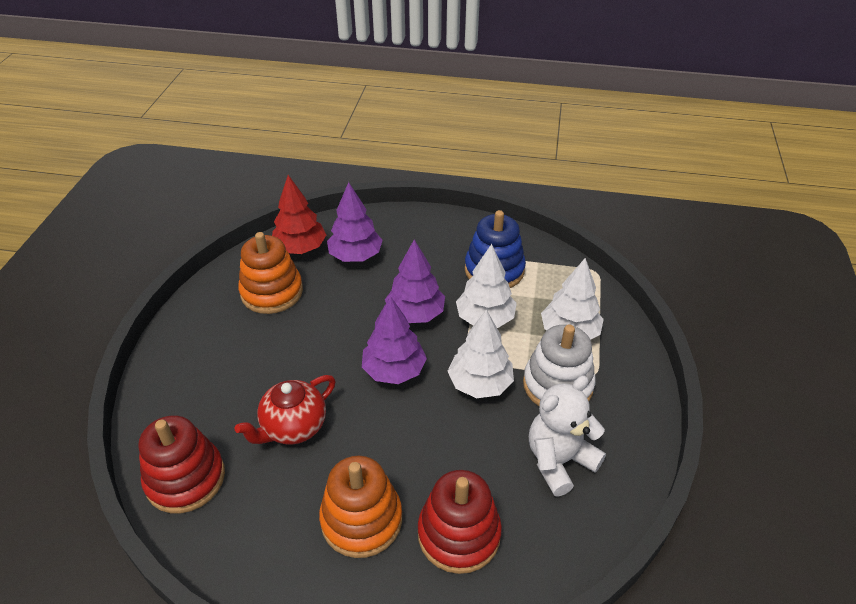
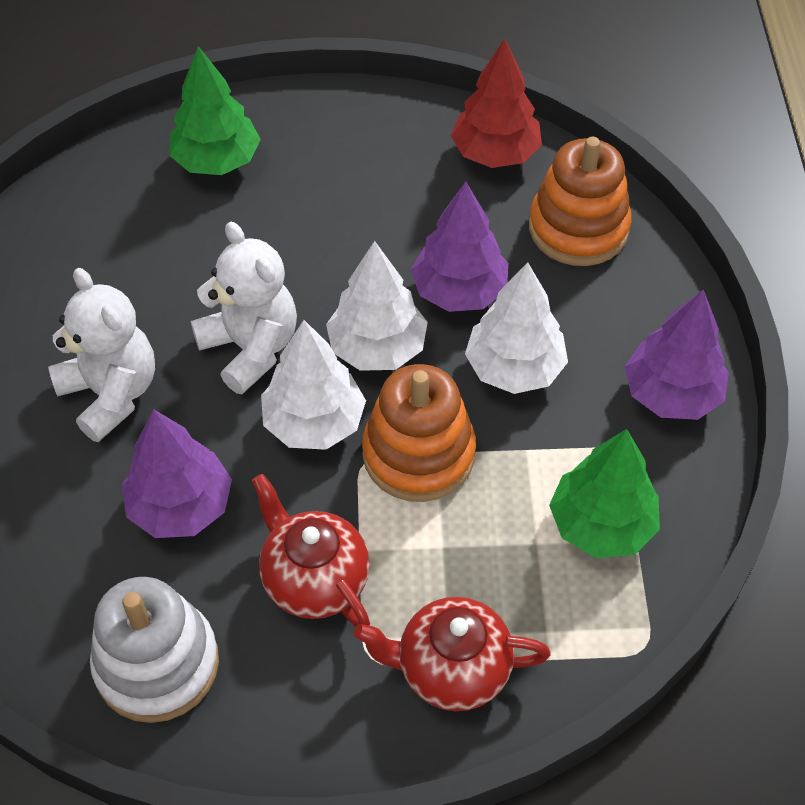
blue stacking toy: [465,210,526,288] = 1 -> none = 0
green tree: none = 0 -> [169,46,261,175] [549,429,660,558] = 2
red stacking toy: [138,415,225,513] [418,470,502,574] = 2 -> none = 0
red teapot: [234,375,336,444] = 1 -> [252,474,370,627] [354,597,551,711] = 2
white teddy bear: [529,376,606,497] = 1 -> [48,268,155,442] [191,222,297,394] = 2

